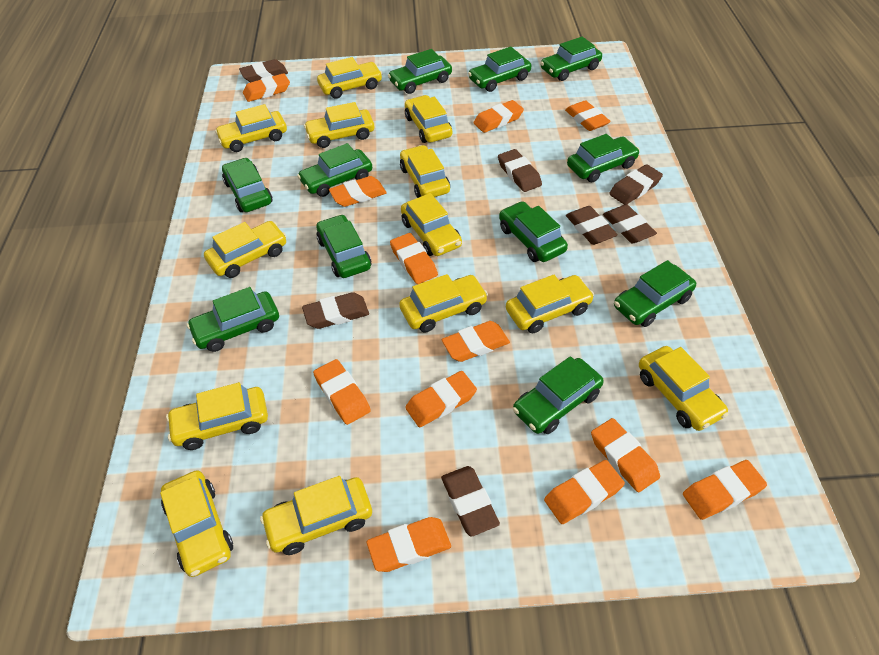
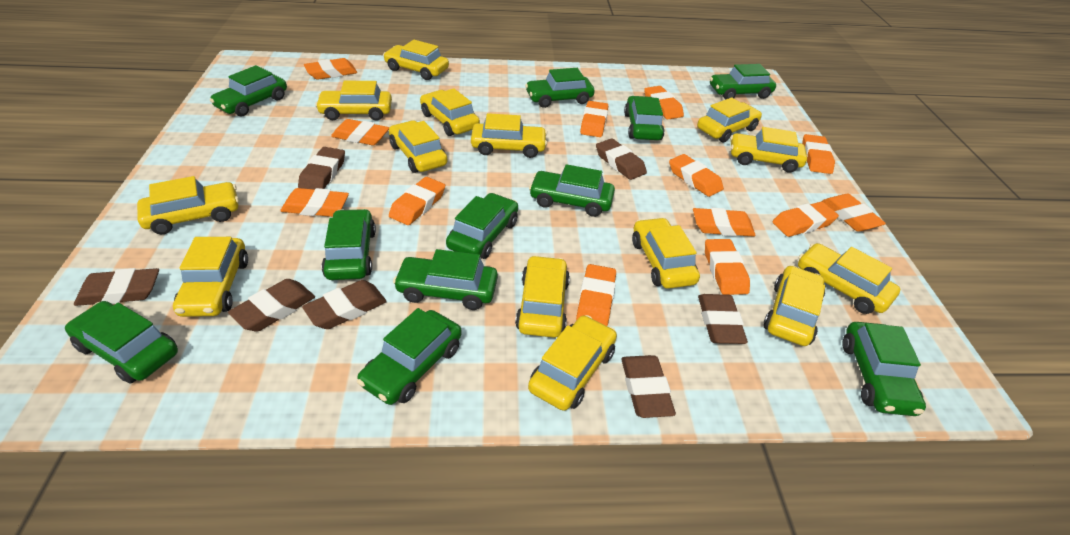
orange eraser: [243,73,290,102] [313,359,371,425] [329,176,387,207] [366,517,451,572] [390,233,438,284] [405,371,477,427] [442,321,510,362] [473,100,524,133] [544,460,625,524] [565,100,611,131] [591,418,660,492] [683,460,767,520] = 12 -> [280,188,349,217] [304,58,357,80] [331,119,389,145] [389,177,445,225] [576,264,616,326] [580,101,608,137] [644,86,684,119] [669,154,724,197] [693,208,756,237] [705,239,750,295] [772,202,839,237] [802,134,835,174] [822,194,886,232] = 13
yellow car: [160,470,233,577] [166,382,268,450] [204,221,286,278] [215,104,287,152] [260,476,372,555] [304,102,374,148] [317,57,382,99] [399,274,488,333] [400,145,450,198] [401,193,462,256] [405,95,452,143] [506,275,594,333] [639,346,728,431] = 13 -> [137,176,239,234] [173,237,248,317] [315,81,392,121] [383,40,449,80] [389,120,447,173] [420,88,480,136] [471,113,547,158] [515,255,570,338] [528,315,617,411] [632,217,700,289] [697,97,762,142] [730,127,807,172] [764,265,825,346] [798,243,900,314] = 14

